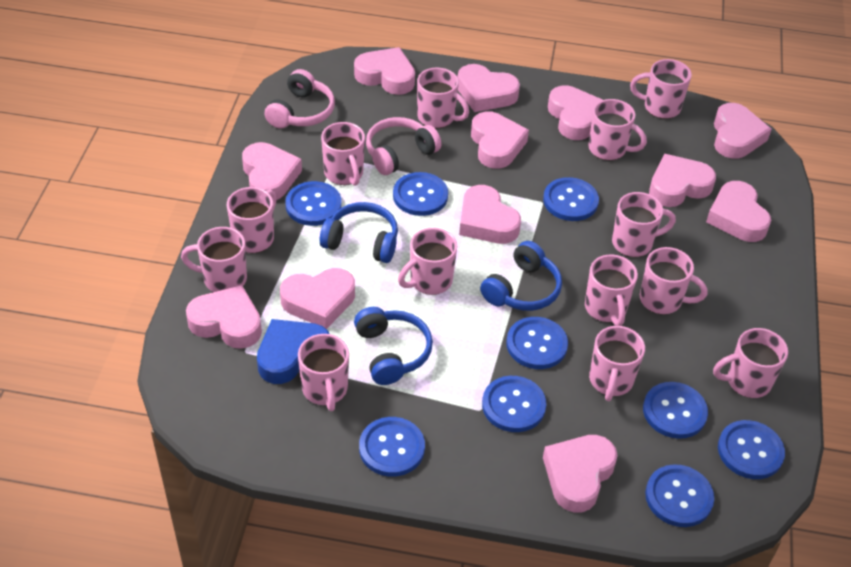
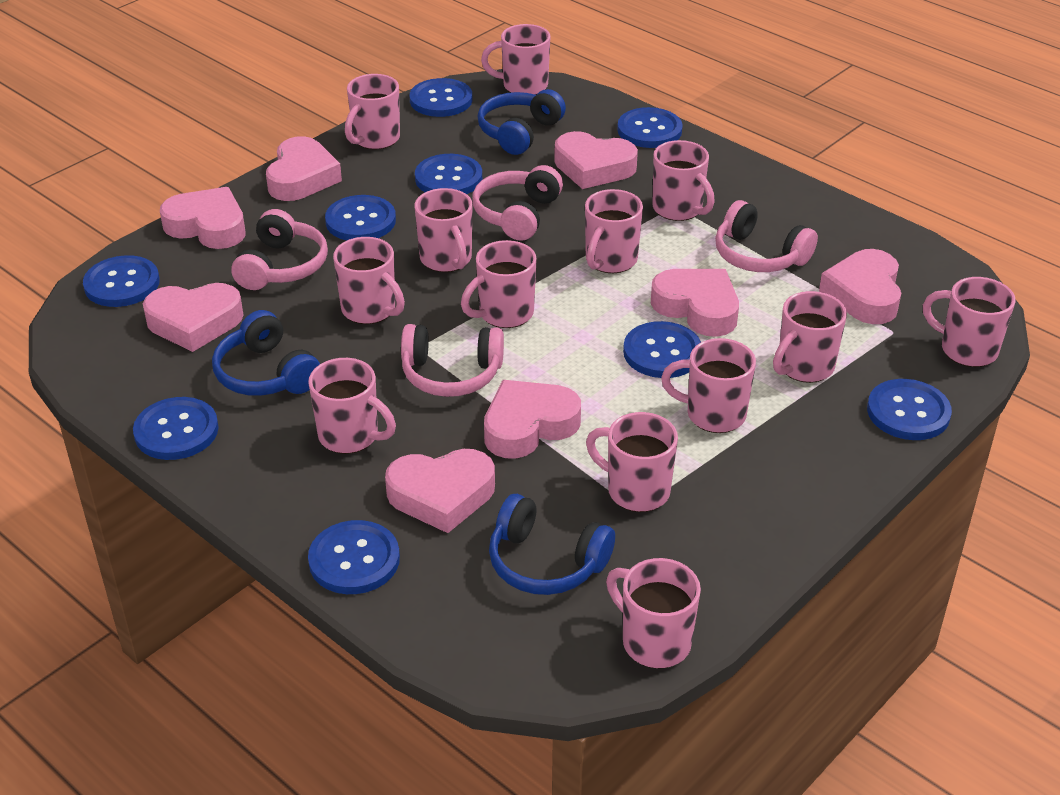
blue heart: [257,319,329,384] = 1 -> none = 0
pink headphones: [264,69,335,128] [366,117,441,175] = 2 -> [231,209,328,290] [401,324,504,397] [472,165,563,241] [715,200,818,272] = 4
pink heart: [186,285,262,349] [242,142,302,200] [280,268,355,329] [354,47,415,95] [458,64,520,112] [459,185,521,244] [471,111,529,169] [543,435,618,513] [548,85,603,140] [649,154,716,207] [706,181,771,242] [714,103,772,159] = 12 -> [143,283,243,352] [160,187,246,249] [266,136,342,201] [385,449,495,533] [484,380,581,459] [554,131,638,189] [651,269,739,337] [819,249,901,324] = 8

